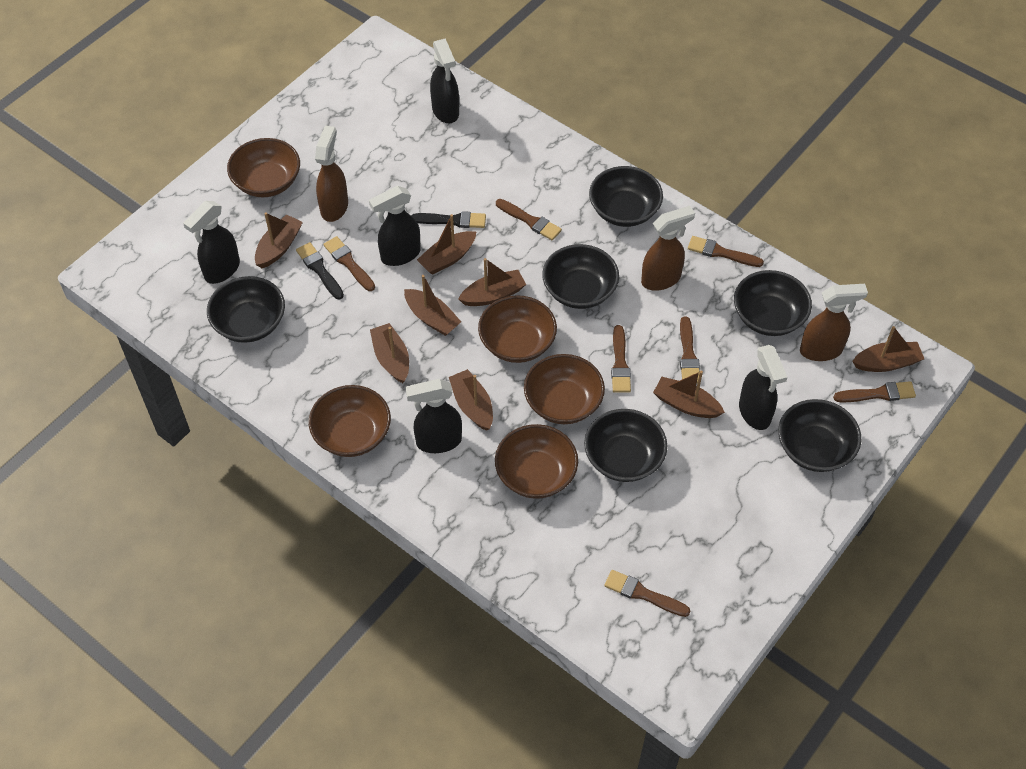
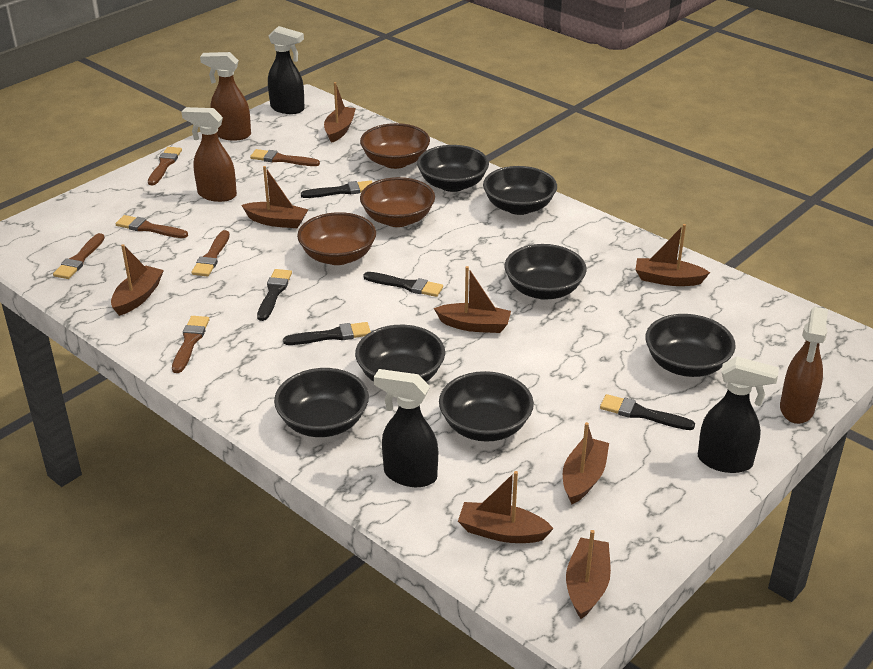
black bowl: [207,276,285,343] [542,244,619,309] [584,409,667,482] [589,166,663,227] [734,270,812,336] [778,399,861,472] = 6 -> [274,368,369,437] [355,325,445,382] [417,145,489,192] [439,371,534,442] [483,166,557,215] [504,244,587,300] [645,314,736,377] = 7
black brush: [296,242,344,299] [411,211,486,228] = 2 -> [257,269,292,321] [283,322,371,345] [301,180,372,198] [363,272,443,297] [600,394,695,430] = 5
black spray bottle: [183,201,240,284] [369,186,421,266] [405,379,462,453] [430,38,459,123] [739,345,788,430] = 5 -> [268,26,305,114] [374,369,438,487] [698,356,779,473] = 3
brown bowl: [227,138,300,197] [309,385,391,457] [478,295,557,363] [495,424,578,499] [524,354,605,424] = 5 -> [297,212,376,265] [360,123,430,169] [360,177,435,227] = 3
brown brush: [323,236,375,291] [496,199,562,241] [604,570,690,617] [611,325,631,393] [680,316,700,383] [688,236,764,267] [833,381,916,402] = 7 -> [53,233,105,279] [115,215,188,238] [148,147,182,186] [172,316,210,373] [191,230,230,276] [250,149,320,166] = 6

